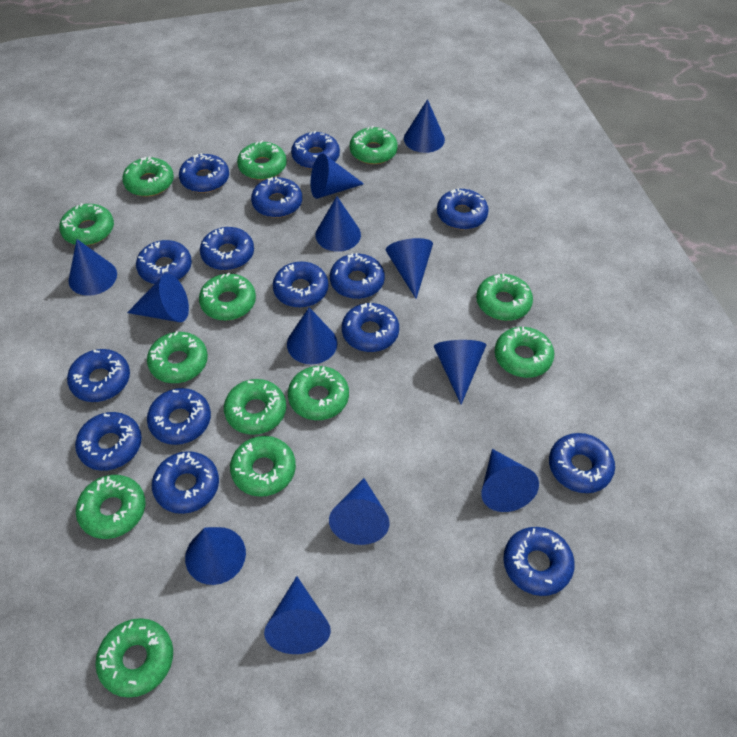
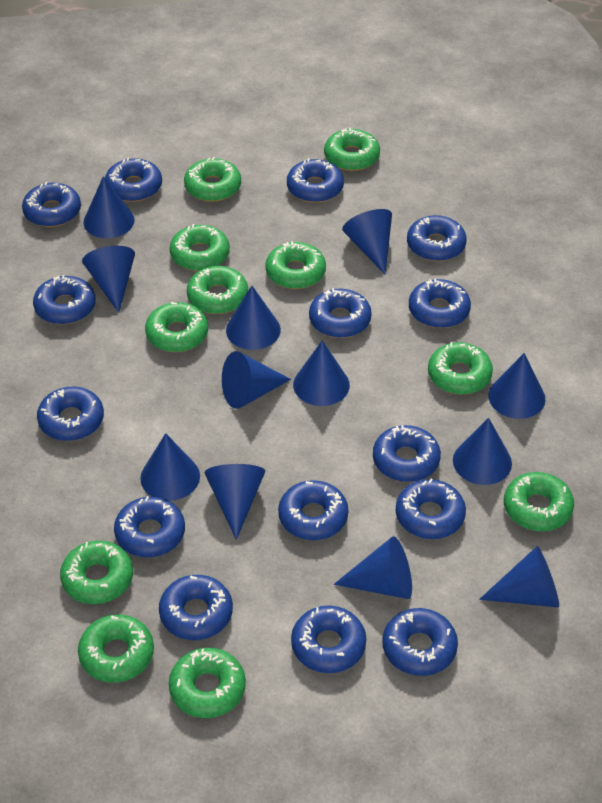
green donut: [59,203,114,246] [76,475,145,539] [95,618,173,698] [122,156,174,197] [147,331,208,383] [199,273,256,321] [224,379,286,435] [230,436,296,497] [237,140,287,180] [288,366,349,420] [350,126,398,164] [476,273,533,321] [495,327,554,378] = 13 -> [60,541,133,604] [78,614,154,683] [145,302,208,352] [169,648,246,718] [170,224,230,271] [184,157,241,202] [187,266,248,314] [265,241,326,289] [324,128,380,171] [428,342,493,395] [504,472,574,531] = 11

